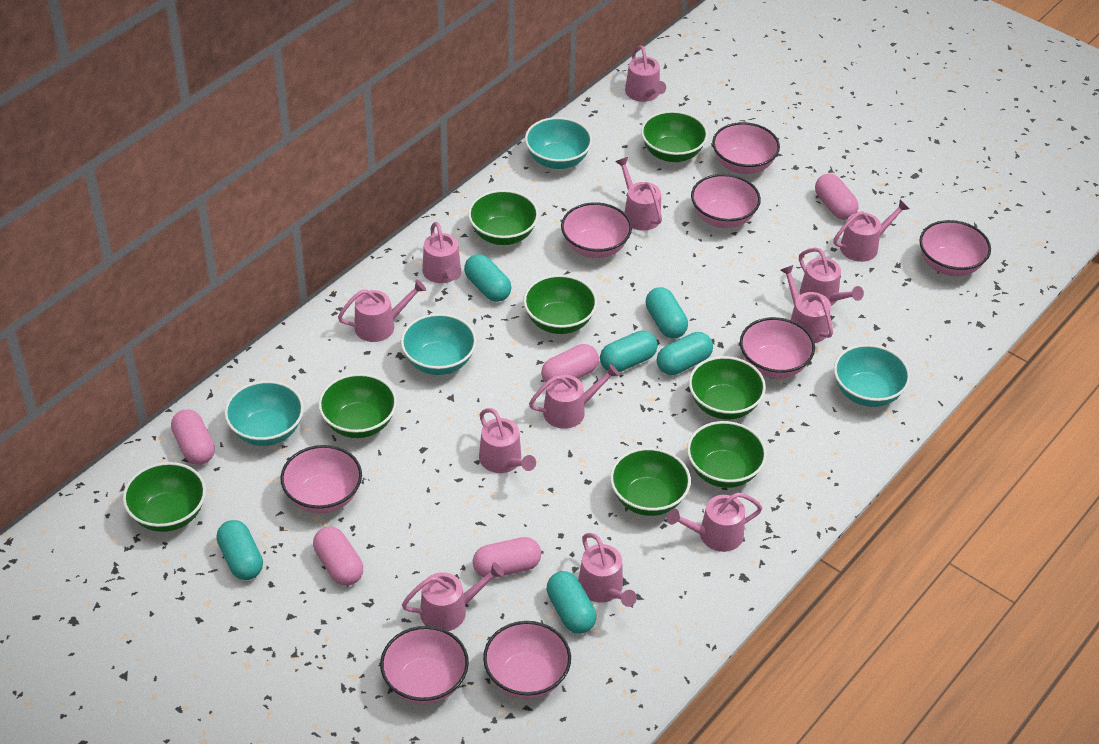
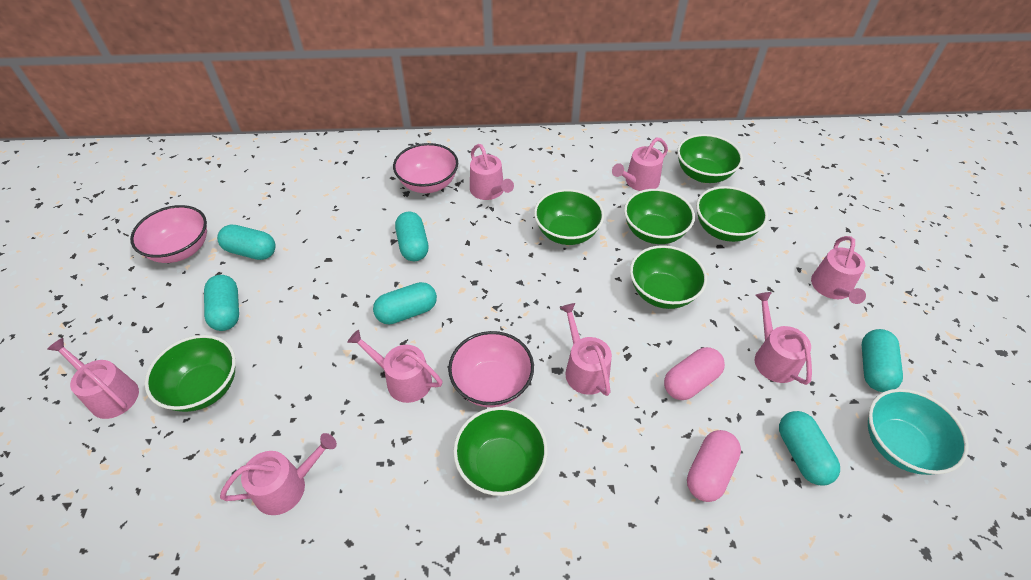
green bowl: [123,462,206,532] [318,373,397,438] [468,190,539,245] [523,275,597,334] [610,448,691,516] [641,111,708,162] [687,421,767,488] [689,356,766,420] = 8 -> [145,335,236,412] [453,407,548,496] [534,189,604,245] [624,189,695,244] [630,245,707,309] [677,134,743,183] [696,186,768,242] = 7
pink bowl: [280,445,362,514] [380,626,469,704] [483,621,571,699] [561,202,632,258] [691,174,761,228] [712,122,780,174] [740,317,815,379] [919,220,991,276] = 8 -> [130,205,207,263] [393,143,458,193] [448,331,534,407] = 3
pink capsule: [171,409,215,465] [313,527,363,586] [473,537,541,578] [541,344,599,383] [815,174,859,220] = 5 -> [664,347,725,400] [687,430,741,502] = 2
pink watering can: [338,280,426,342] [402,562,504,631] [422,222,461,283] [479,408,536,473] [529,364,620,429] [578,533,637,607] [615,157,662,231] [625,45,666,102] [667,493,762,552] [781,265,833,343] [799,248,864,306] [833,200,909,262] = 12 -> [47,338,139,419] [220,433,337,515] [347,330,442,403] [470,144,514,200] [560,303,612,396] [612,137,668,191] [755,292,812,385] [811,236,866,304] = 8
turquoise bowl: [224,381,304,446] [401,313,477,375] [525,117,592,169] [834,344,910,407] = 4 -> [868,389,969,475] = 1

